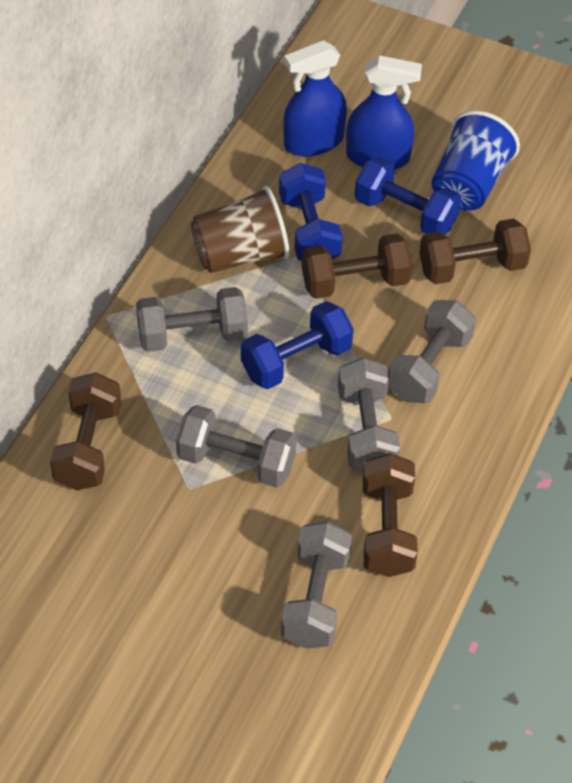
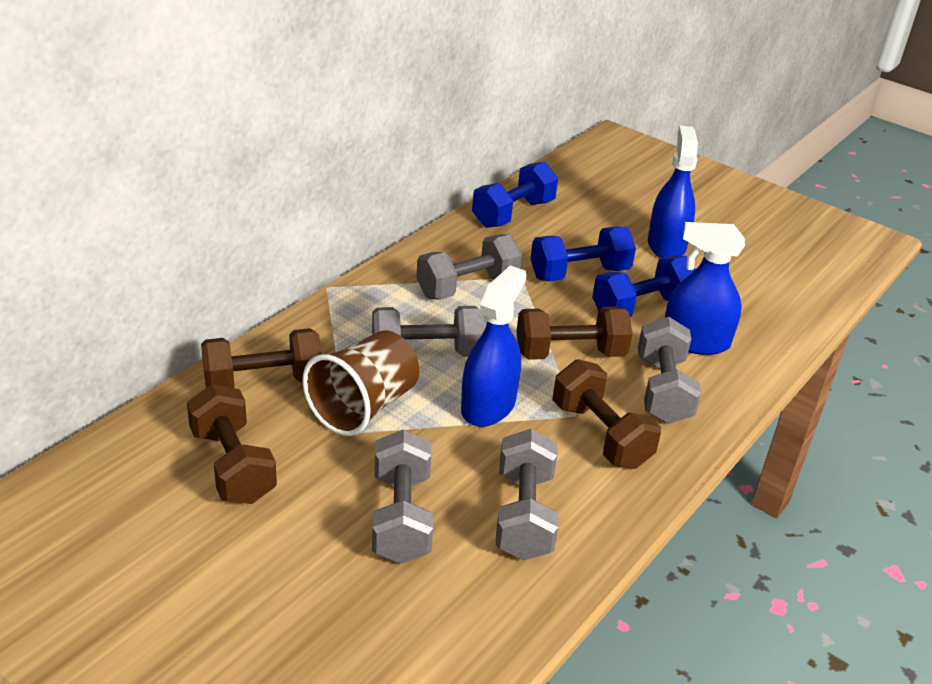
blue cup: [432,110,520,211] = 1 -> none = 0
blue spray bottle: [283,40,347,157] [346,55,422,169] = 2 -> [461,265,526,427] [648,125,698,258] [665,222,745,355] = 3

